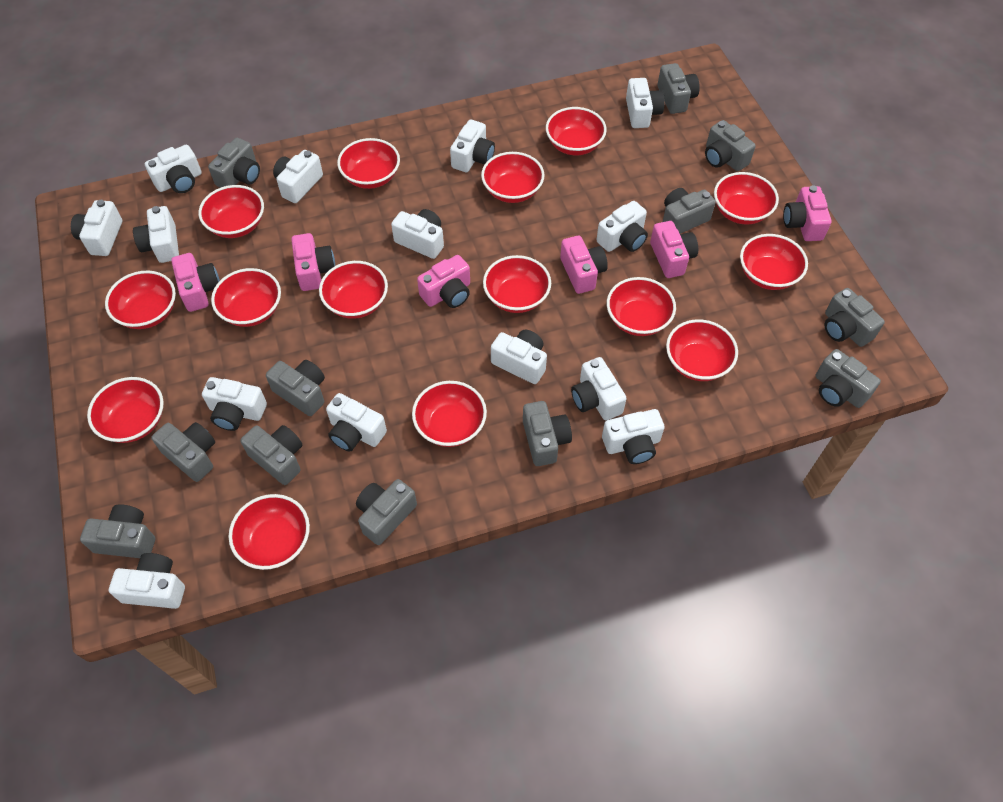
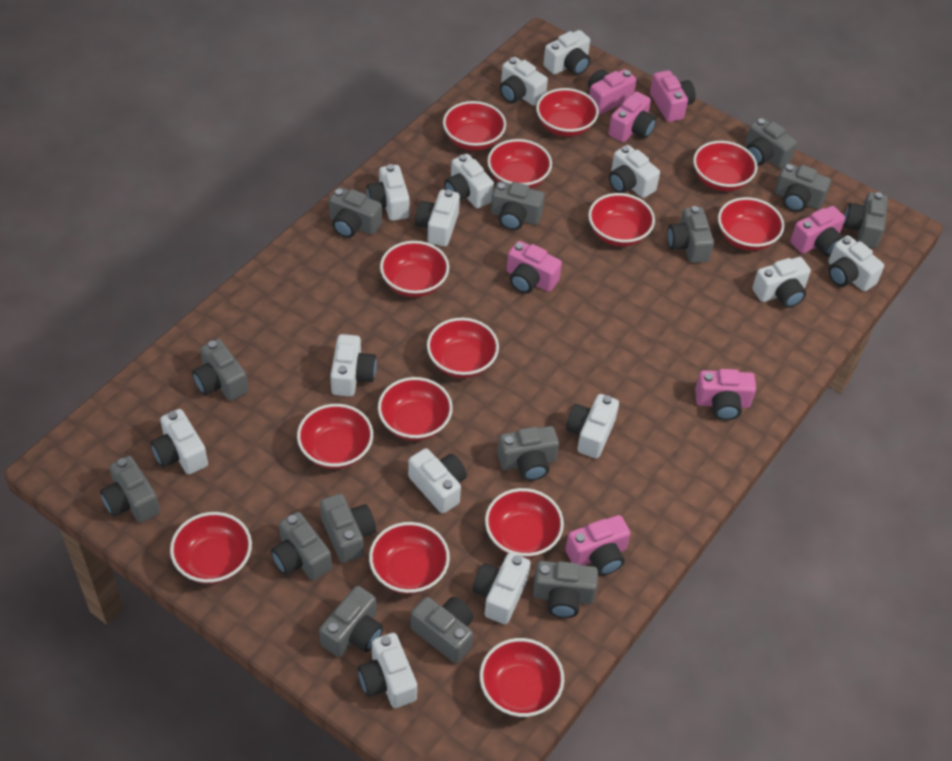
grey camera: [80,504,155,558] [151,422,215,482] [208,138,260,188] [240,425,302,485] [266,360,325,416] [356,479,417,545] [523,401,572,466] [658,63,700,114] [662,188,716,234] [705,120,756,171] [816,349,881,408] [824,288,885,347] = 12 -> [100,456,160,523] [192,339,248,401] [271,512,332,580] [319,586,383,657] [320,493,376,563] [329,187,382,238] [411,597,474,663] [491,181,545,230] [497,426,559,481] [533,561,598,618] [667,206,714,263] [745,118,797,169] [775,163,831,212] [843,192,888,248] = 14
pink camera: [171,253,220,312] [291,233,335,291] [417,255,470,308] [560,236,608,294] [650,221,698,278] [783,185,831,241] = 6 -> [507,241,562,294] [565,515,631,576] [588,69,636,115] [609,92,657,142] [650,70,696,122] [695,369,756,421] [790,206,845,256] = 7
red bowl: [87,377,164,443] [105,271,176,329] [199,185,264,238] [211,268,281,327] [229,494,310,570] [319,261,388,319] [337,138,400,189] [412,381,487,447] [481,152,545,203] [483,255,551,313] [546,107,607,155] [607,277,676,336] [666,319,738,381] [714,172,779,225] [740,234,808,290] = 15 -> [170,512,252,584] [297,404,373,469] [369,522,450,594] [378,377,453,441] [380,241,449,297] [427,318,499,378] [443,101,506,151] [480,638,564,717] [485,488,564,558] [487,139,552,189] [536,88,599,137] [588,193,655,247] [693,141,758,191] [718,197,784,251] = 14

